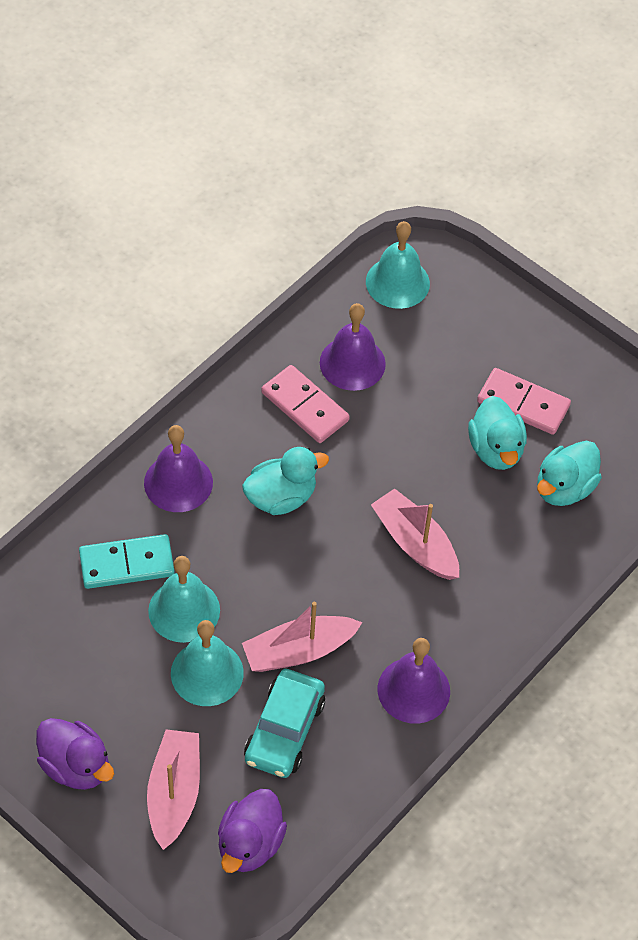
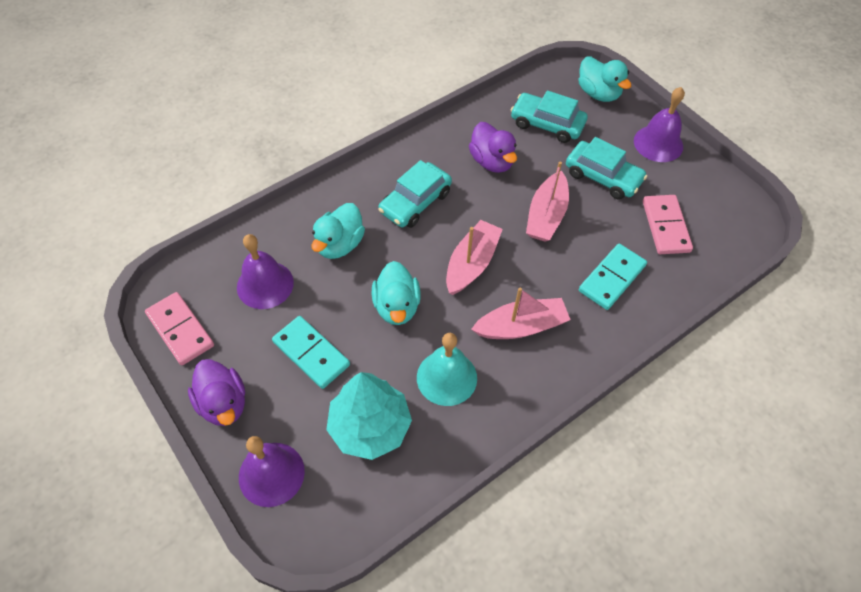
turquoise bell: [148,556,220,643] [171,620,244,706] [366,221,430,309] = 3 -> [417,333,477,406] = 1
turquoise car: [244,669,325,778] = 1 -> [378,160,452,228] [510,91,588,143] [566,137,647,199] = 3
turquoise domino: [79,534,175,589] = 1 -> [272,316,350,389] [579,244,647,310] = 2
turquoise tree: none = 0 -> [326,372,412,460] = 1

